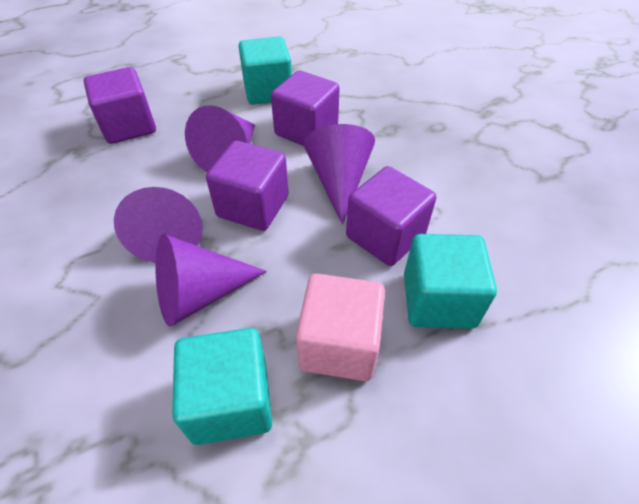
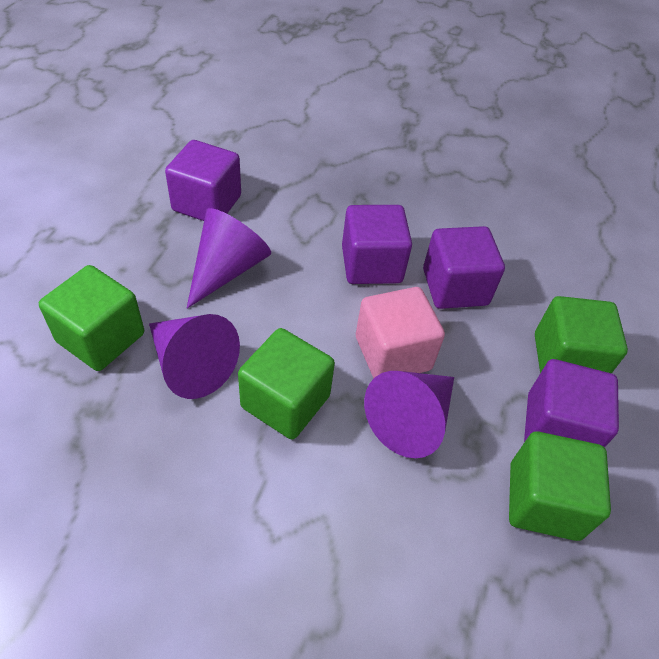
green cube: none = 0 -> [39,265,144,371] [238,328,335,440] [509,431,611,541] [535,296,628,373] = 4
purple cone: [114,187,203,263] [155,234,267,327] [185,105,255,172] [303,124,375,225] = 4 -> [149,314,240,399] [187,208,271,308] [364,371,454,458] = 3
turquoise cube: [172,328,272,445] [238,37,292,105] [404,234,497,329] = 3 -> none = 0

